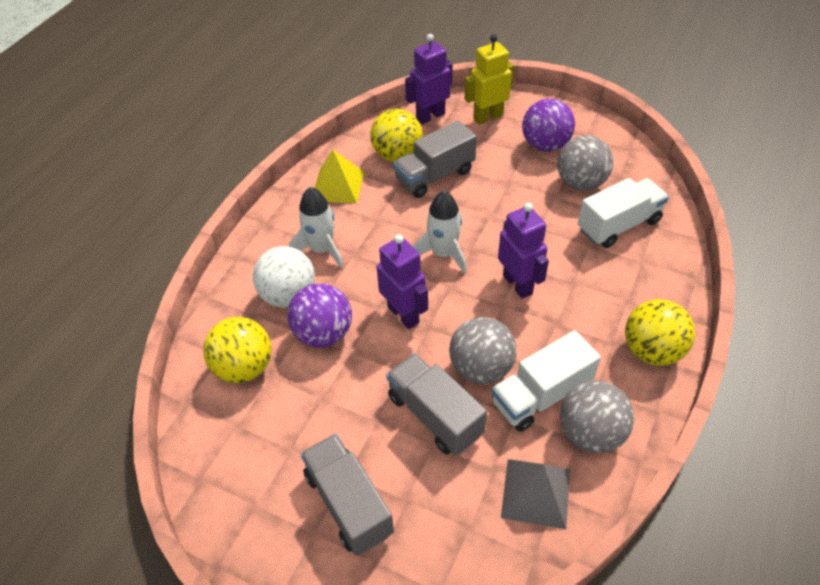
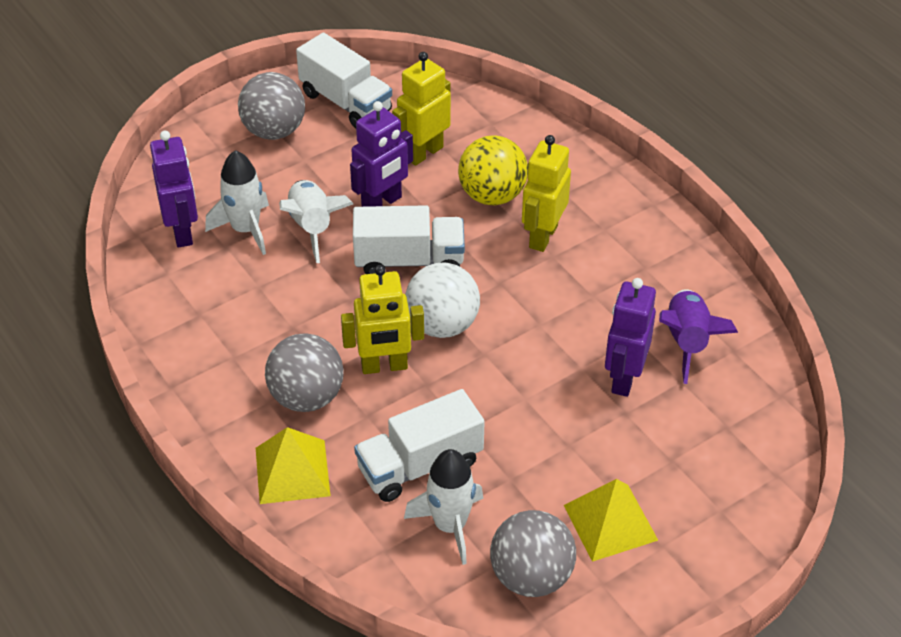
grey pyramid: [501,459,570,529] = 1 -> none = 0
grey truck: [301,434,394,556] [386,353,487,455] [393,120,477,198] = 3 -> none = 0
purple ball: [287,283,352,347] [522,99,575,152] = 2 -> none = 0
purple rocket: none = 0 -> [659,289,738,384] = 1
white rocket: [289,187,343,269] [413,191,467,274] = 2 -> [205,150,269,255] [279,180,353,263] [404,449,484,565] = 3
white truck: [491,330,601,432] [578,178,669,248] = 2 -> [296,33,392,128] [353,205,465,274] [354,389,485,502] = 3
yellow ball: [203,317,271,383] [370,109,423,162] [625,299,695,366] = 3 -> [458,135,528,205] = 1
yellow pyramid: [315,150,364,204] = 1 -> [256,427,331,504] [564,479,658,562] = 2
yellow robot: [464,34,515,125] = 1 -> [341,265,424,374] [392,52,451,166] [522,135,571,252] = 3

